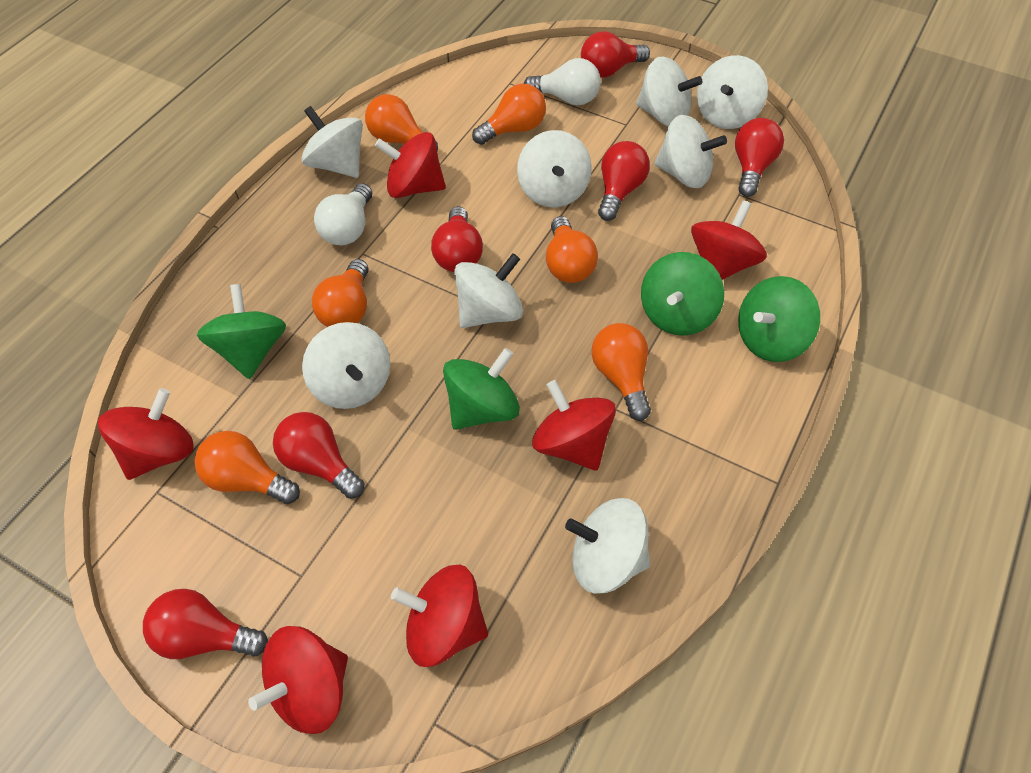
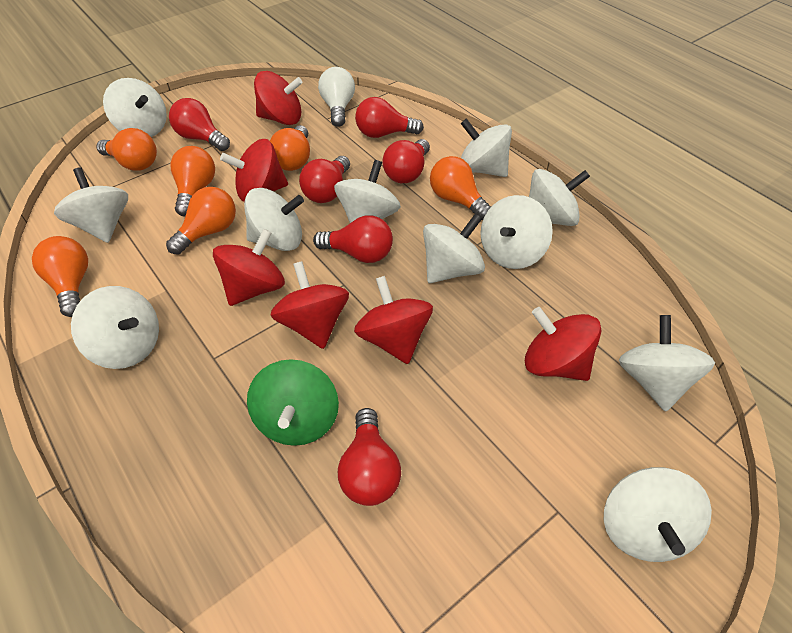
green spinning top: [197,284,286,379] [443,348,520,430] [641,252,724,336] [738,276,820,362] = 4 -> [247,359,339,446] = 1
white light bulb: [314,183,372,246] [524,58,601,105] = 2 -> [318,67,355,127] = 1
white spinning top: [302,106,363,178] [302,322,390,409] [454,253,523,328] [517,130,592,207] [565,498,650,594] [636,57,702,126] [655,115,727,188] [697,55,768,129] = 8 -> [54,167,128,243] [71,286,159,369] [103,78,167,137] [244,188,304,251] [334,160,401,223] [423,214,485,283] [461,118,512,177] [480,195,553,269] [529,169,590,226] [604,467,712,562] [619,315,715,412] = 11

